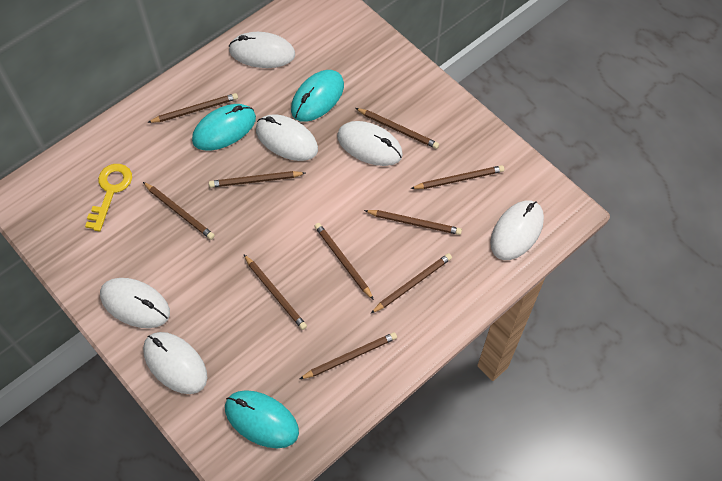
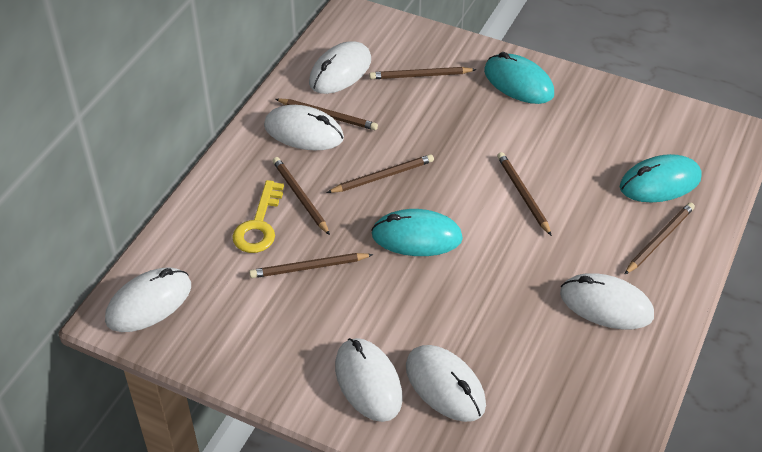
brown pencil: [143,182,215,240] [147,93,238,123] [209,171,305,188] [244,255,307,330] [300,332,397,379] [314,223,374,300] [356,108,439,149] [364,210,462,235] [371,253,452,313] [410,165,504,189] = 10 -> [249,253,373,278] [273,157,330,235] [276,99,378,130] [327,154,434,193] [369,67,476,79] [497,152,552,236] [624,202,695,275] = 7

